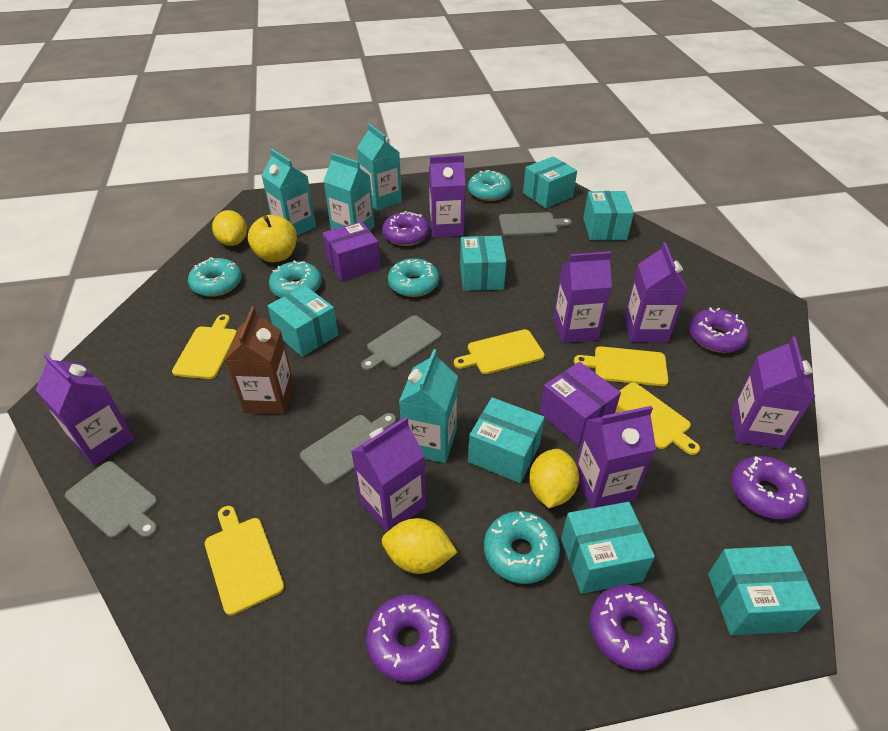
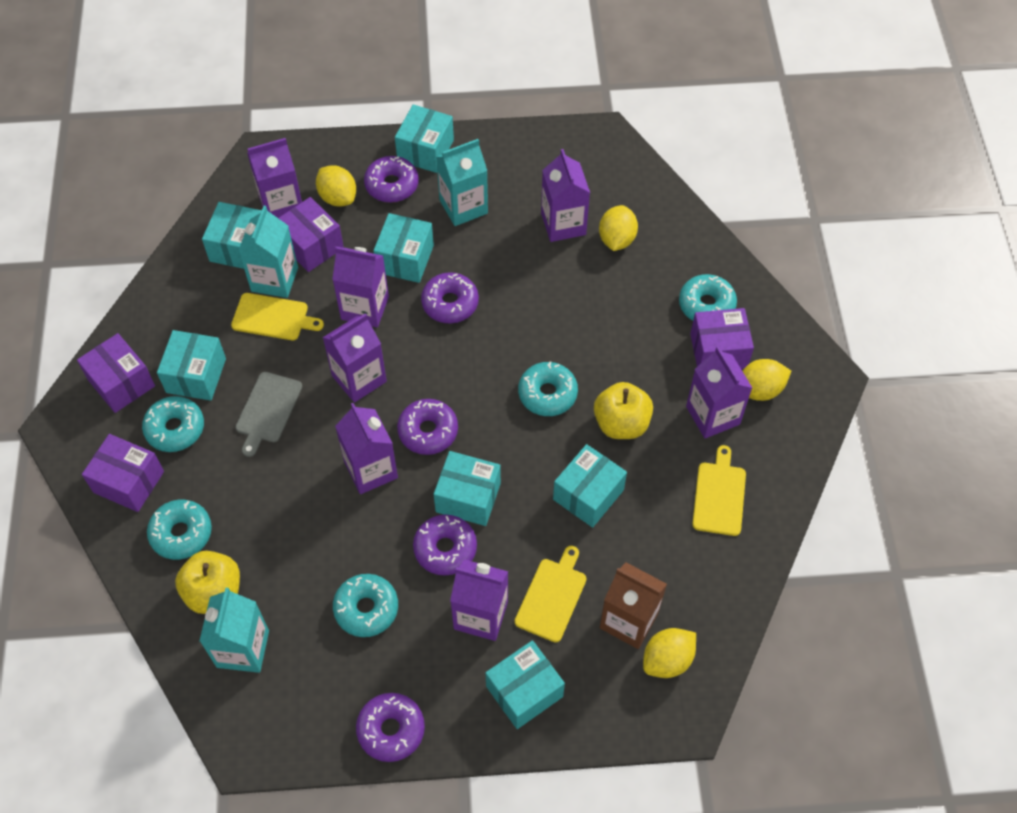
grey cutting board: [65,461,158,539] [300,413,396,486] [361,315,441,371] [499,212,572,236] = 4 -> [235,372,302,457] = 1
purple box: [323,221,381,281] [540,362,621,445] = 2 -> [77,333,155,413] [82,434,164,512] [278,197,344,272] [690,308,754,369] = 4
turquoise carton: [261,149,316,236] [323,153,374,230] [357,124,402,211] [399,349,458,463] = 4 -> [199,588,269,673] [238,206,298,298] [436,139,488,226] = 3
yellow apple: [248,215,297,262] = 1 -> [175,551,240,614] [594,382,653,439] = 2
yellow cutting board: [172,314,236,379] [205,506,284,616] [454,329,545,374] [574,346,669,386] [615,382,700,455] = 5 -> [231,293,324,340] [514,546,587,643] [692,445,746,536] = 3
yellow lemon: [212,210,247,246] [382,518,458,574] [529,449,579,508] = 3 -> [316,165,356,207] [599,205,638,251] [643,628,696,678] [743,359,791,401] = 4

